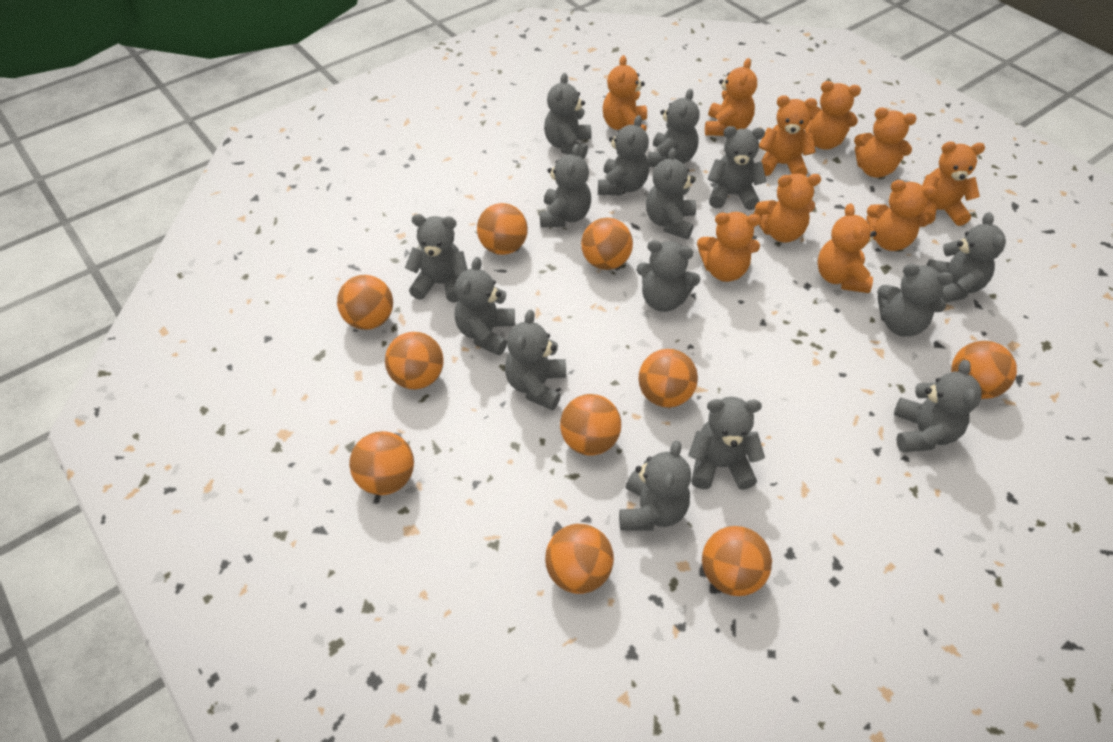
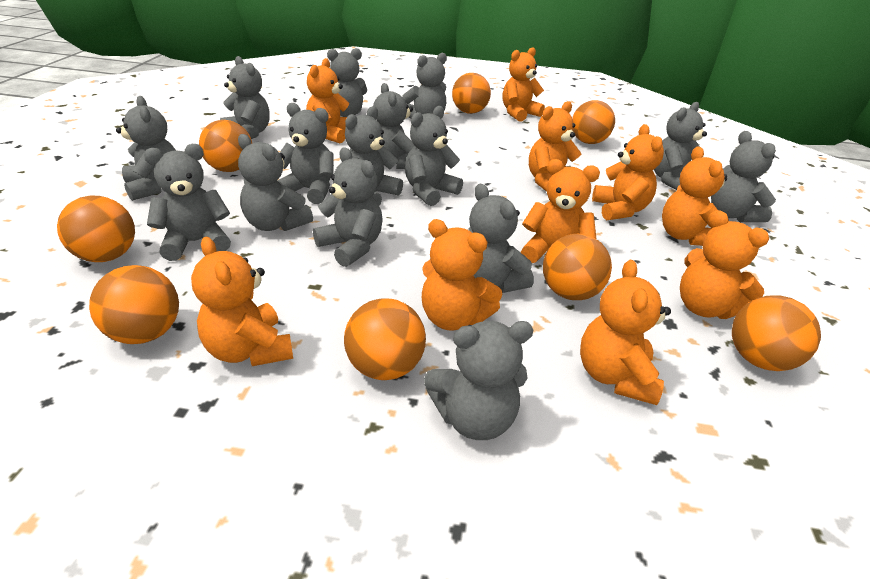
orange ball: [337,275,393,330] [349,431,414,495] [385,332,444,390] [477,203,528,255] [545,524,614,594] [560,394,621,456] [581,218,633,270] [638,349,698,408] [702,526,772,596] [951,341,1017,399] = 10 -> [57,196,135,262] [89,265,179,344] [199,120,252,172] [344,298,426,380] [452,73,491,114] [543,234,612,300] [572,100,615,144] [732,295,821,371] = 8

